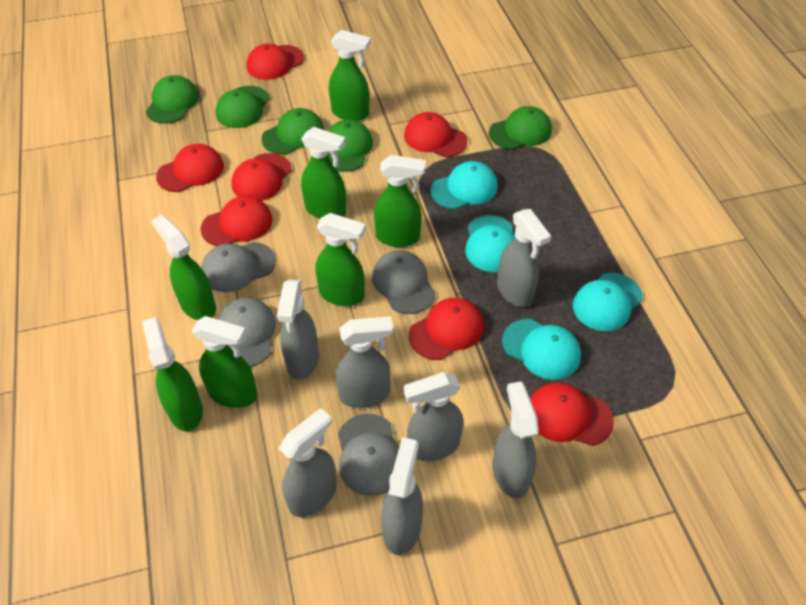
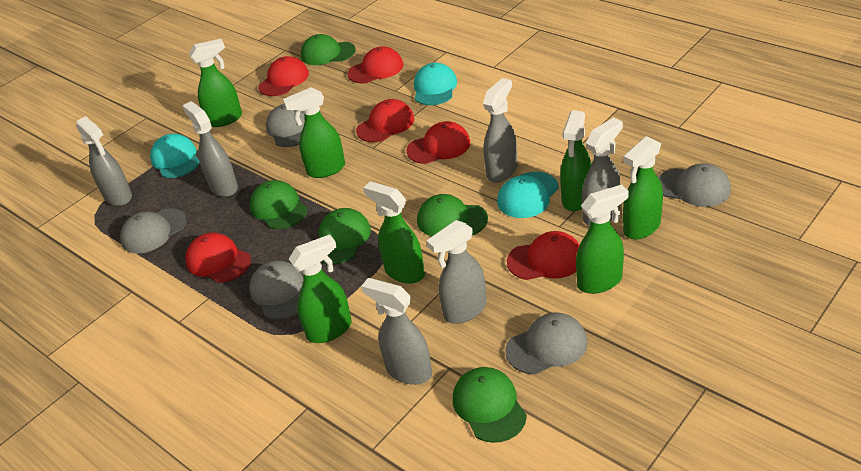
grey cap: [201,242,276,292] [218,298,276,367] [338,414,399,496] [372,250,436,314] = 4 -> [120,208,187,254] [249,260,304,320] [266,104,305,147] [505,312,588,374] [658,163,731,207] = 5
grey spray bottle: [277,280,319,380] [279,408,337,517] [336,316,393,408] [381,437,423,555] [403,372,464,461] [492,381,539,498] [497,209,551,307] = 7 -> [76,116,132,206] [182,101,238,197] [361,278,432,385] [426,220,487,324] [483,78,518,183] [582,117,623,226] = 6
red cap: [156,144,224,192] [200,196,272,246] [232,153,291,201] [247,44,304,80] [404,112,468,157] [409,298,484,360] [530,382,614,446] = 7 -> [185,232,251,283] [258,56,309,96] [348,46,403,84] [356,99,414,142] [406,121,470,164] [507,231,580,280] = 6
turquoise cap: [431,161,498,209] [465,215,516,272] [502,319,581,380] [573,273,643,331] = 4 -> [150,134,200,178] [414,63,457,105] [497,172,559,218] = 3

